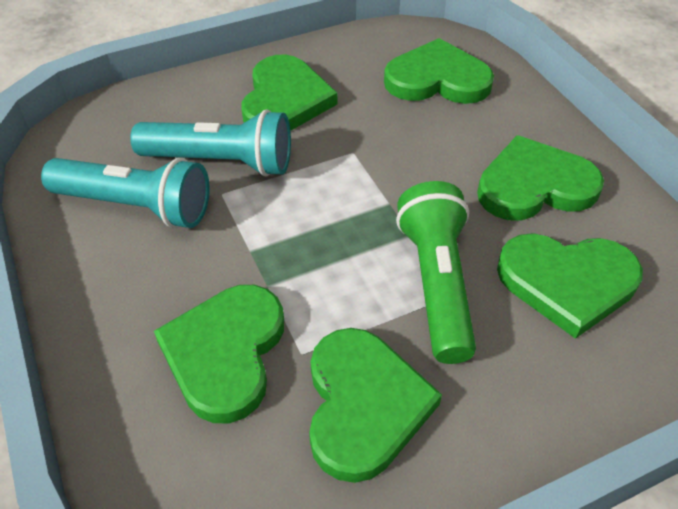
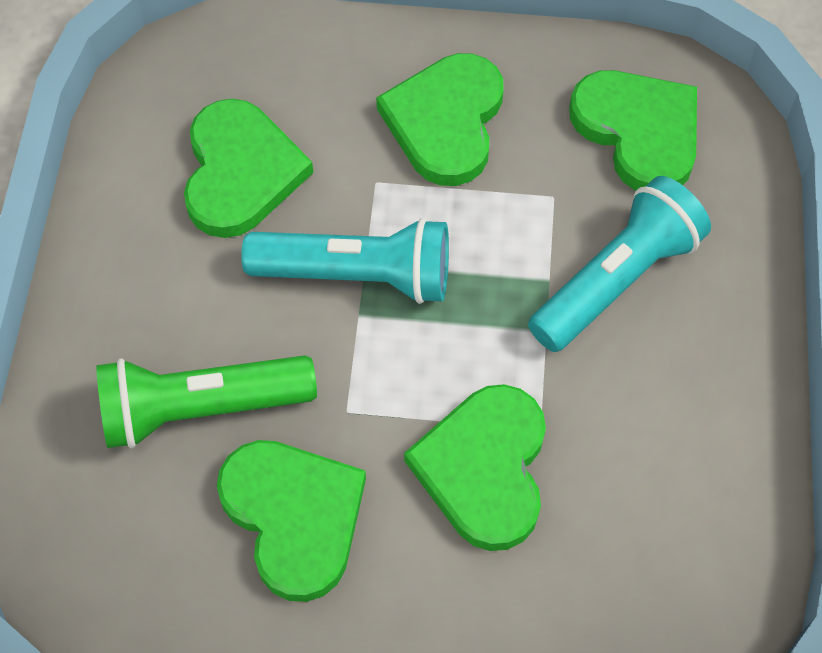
green heart: [154,285,284,423] [242,54,337,131] [309,328,442,483] [384,38,494,104] [477,135,604,221] [497,233,643,339] = 6 -> [184,99,313,238] [217,440,366,602] [376,53,504,186] [404,384,546,551] [569,70,697,191] = 5

